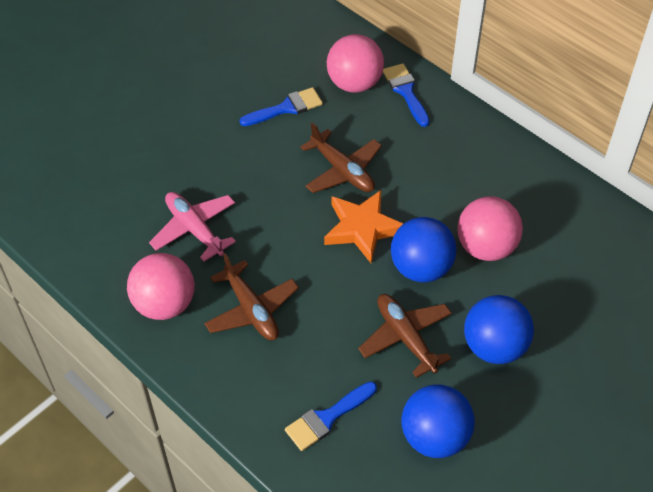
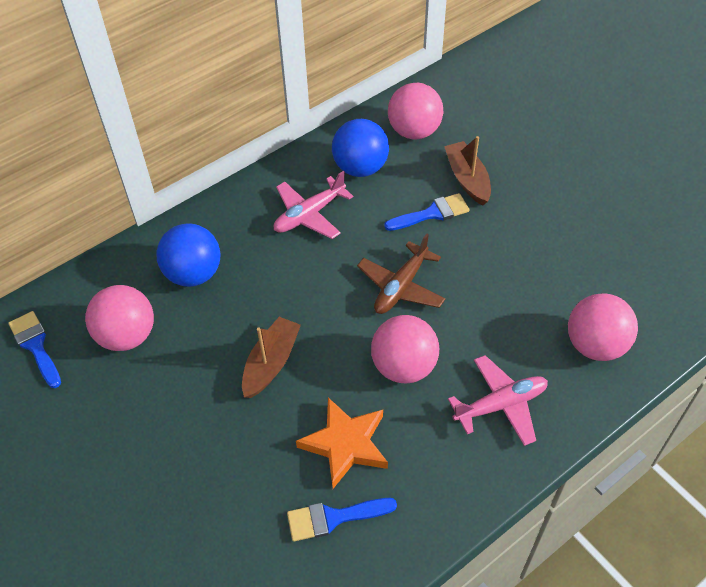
blue ball: [391,217,456,282] [401,384,475,458] [464,295,534,364] = 3 -> [156,224,221,287] [332,119,389,177] = 2
brown boat: none = 0 -> [242,317,301,398] [444,136,491,205] = 2
brown plane: [204,253,299,340] [300,122,382,193] [358,294,452,378] = 3 -> [357,234,445,314] = 1
pink ball: [127,253,195,320] [327,34,384,93] [457,196,523,261] = 3 -> [85,285,154,351] [371,315,439,383] [388,83,443,139] [568,293,638,361] = 4
pink plane: [149,192,236,261] = 1 -> [274,171,353,239] [448,355,548,446] = 2

